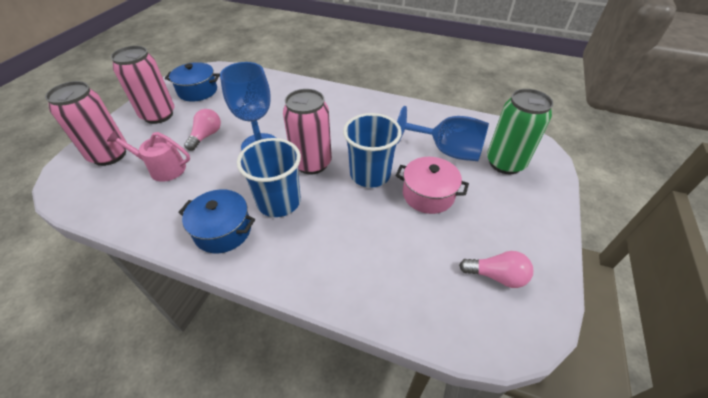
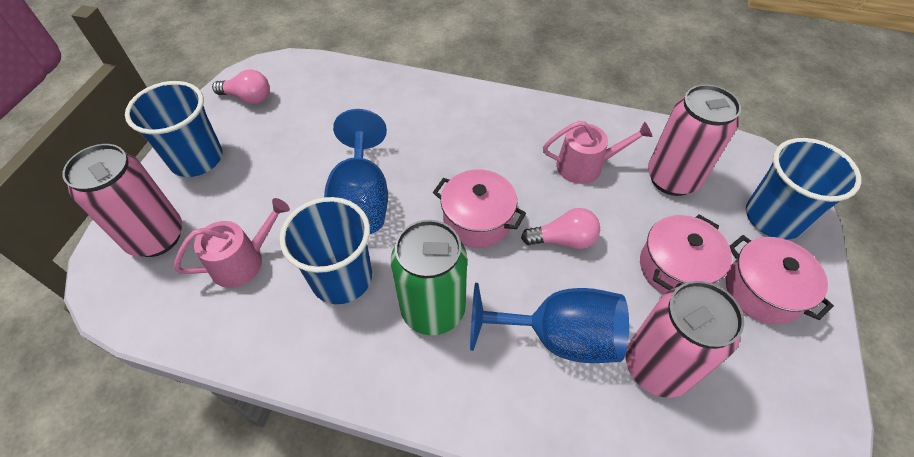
blue cup: [237,138,301,217] [343,113,402,188] = 2 -> [125,81,222,177] [279,197,372,304] [746,138,862,240] = 3
blue pot: [165,62,220,102] [178,189,255,253] = 2 -> none = 0
pink pot: [395,157,469,214] = 1 -> [433,170,526,248] [640,215,732,294] [726,235,834,324] = 3
pink watering can: [107,131,190,182] = 1 -> [174,198,290,288] [543,121,653,184] = 2

